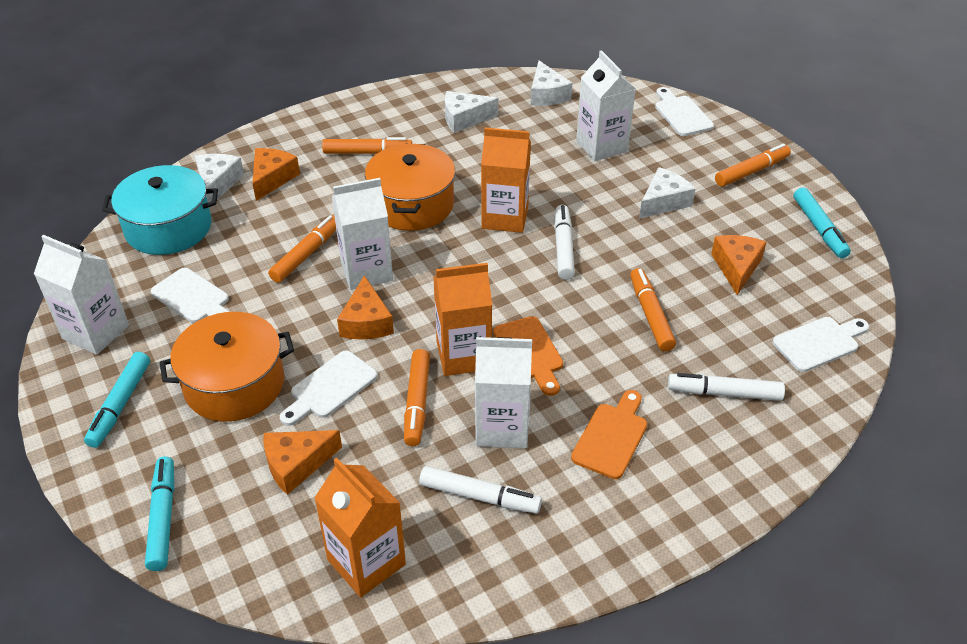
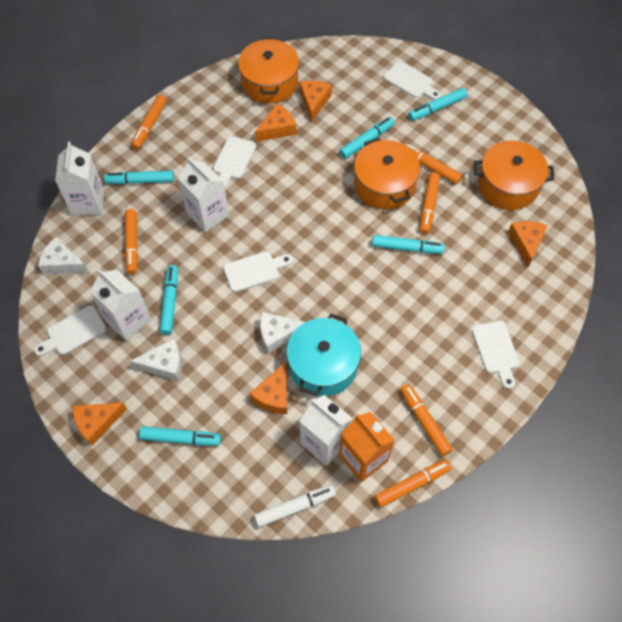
orange carton: [314,458,406,597] [433,263,492,376] [481,127,531,233] = 3 -> [339,412,395,482] = 1
orange cheese: [252,148,300,201] [263,430,342,495] [337,275,394,340] [711,235,766,295] = 4 -> [73,403,127,446] [249,362,287,414] [255,104,297,142] [299,81,332,122] [508,221,548,268] = 5
orange cutting board: [493,316,563,396] [571,390,647,479] = 2 -> none = 0
orange marker: [268,215,336,283] [322,137,412,154] [404,349,430,446] [630,268,676,351] [715,144,791,187] = 5 -> [125,209,138,274] [131,95,167,150] [374,460,451,507] [400,384,453,456] [404,143,462,184] [420,172,440,234] = 6
orange pot: [159,312,294,422] [365,144,455,231] = 2 -> [238,38,299,104] [354,138,420,209] [474,141,554,210] = 3
turquoise marker: [84,352,150,448] [145,457,174,571] [794,187,851,258] = 3 -> [104,171,174,184] [139,426,221,446] [160,265,178,335] [339,117,394,159] [372,235,445,254] [408,88,467,121] = 6
white cheese: [195,154,244,202] [445,91,498,133] [531,61,572,106] [639,167,696,219] = 4 -> [38,236,89,274] [130,338,182,381] [260,312,305,354] = 3
white cutting board: [151,268,230,323] [280,351,377,426] [655,87,714,136] [773,317,869,372] = 4 -> [34,306,106,356] [213,136,256,188] [223,251,293,292] [384,61,441,100] [472,321,520,389] = 5
white marker: [419,466,542,514] [554,205,575,280] [668,373,785,401] = 3 -> [254,485,336,527] = 1

